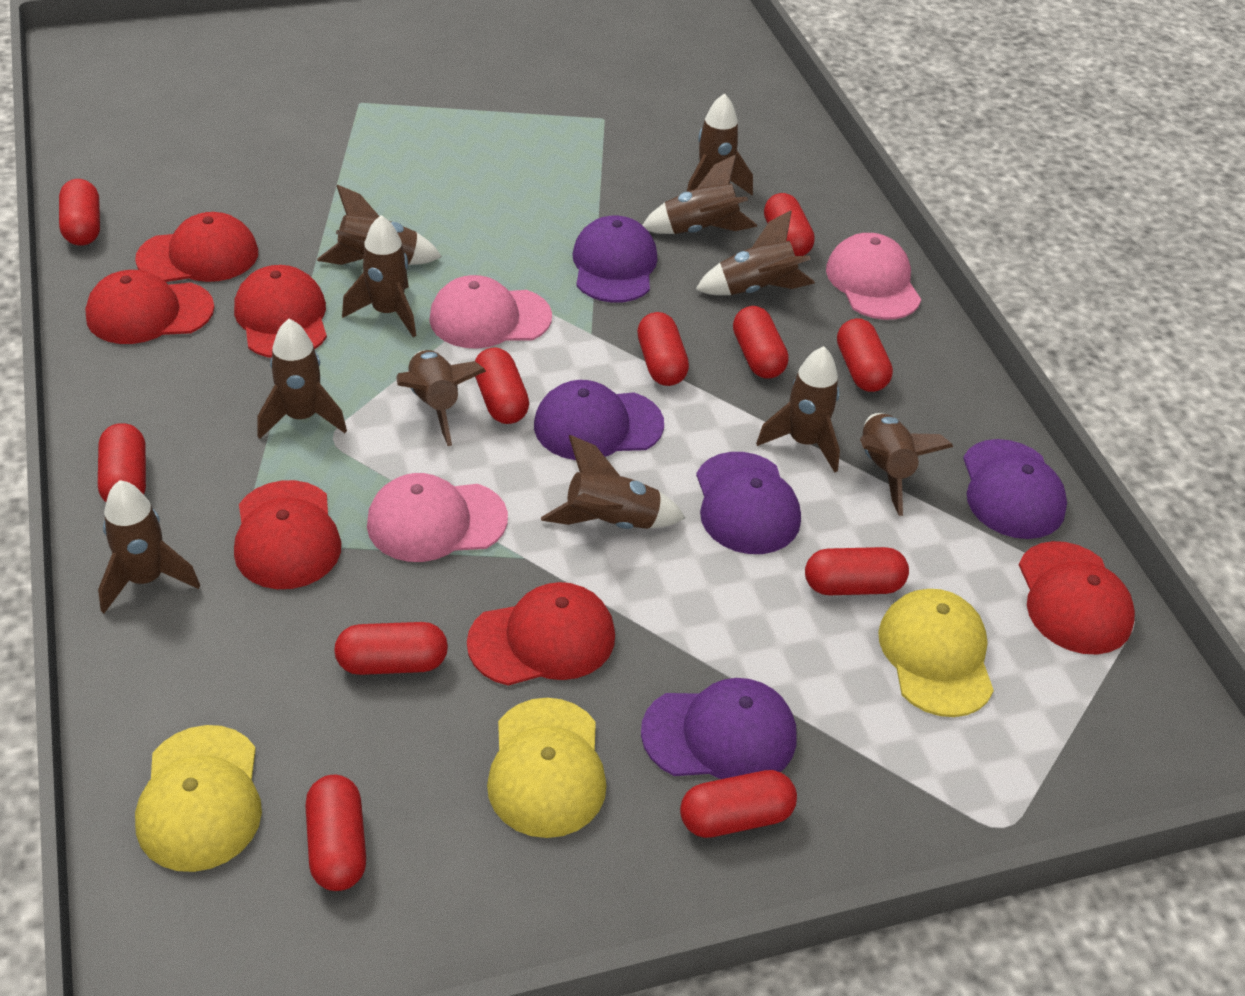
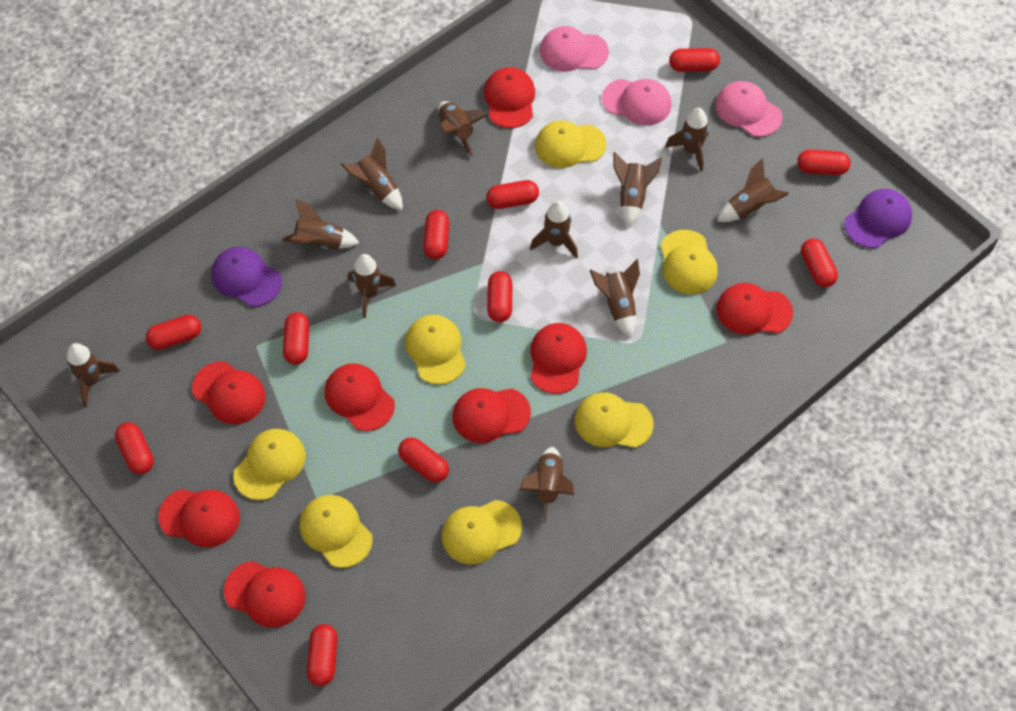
purple cap: [534,380,664,460] [572,216,658,303] [641,678,796,779] [696,452,801,554] [963,439,1067,539] = 5 -> [211,247,282,307] [844,189,912,248] = 2
red cap: [85,270,214,344] [135,212,258,282] [234,265,327,358] [234,480,341,589] [467,582,615,686] [1019,541,1135,655] = 6 -> [158,489,240,547] [192,361,266,424] [224,561,306,627] [325,363,395,431] [452,388,531,443] [484,67,535,128] [530,323,587,394] [717,283,793,335] = 8
yellow cap: [135,725,262,872] [487,698,607,838] [878,589,994,717] = 3 -> [233,429,306,500] [300,495,373,568] [405,315,466,385] [442,500,522,564] [535,121,606,168] [575,392,653,448] [660,230,718,294] = 7

